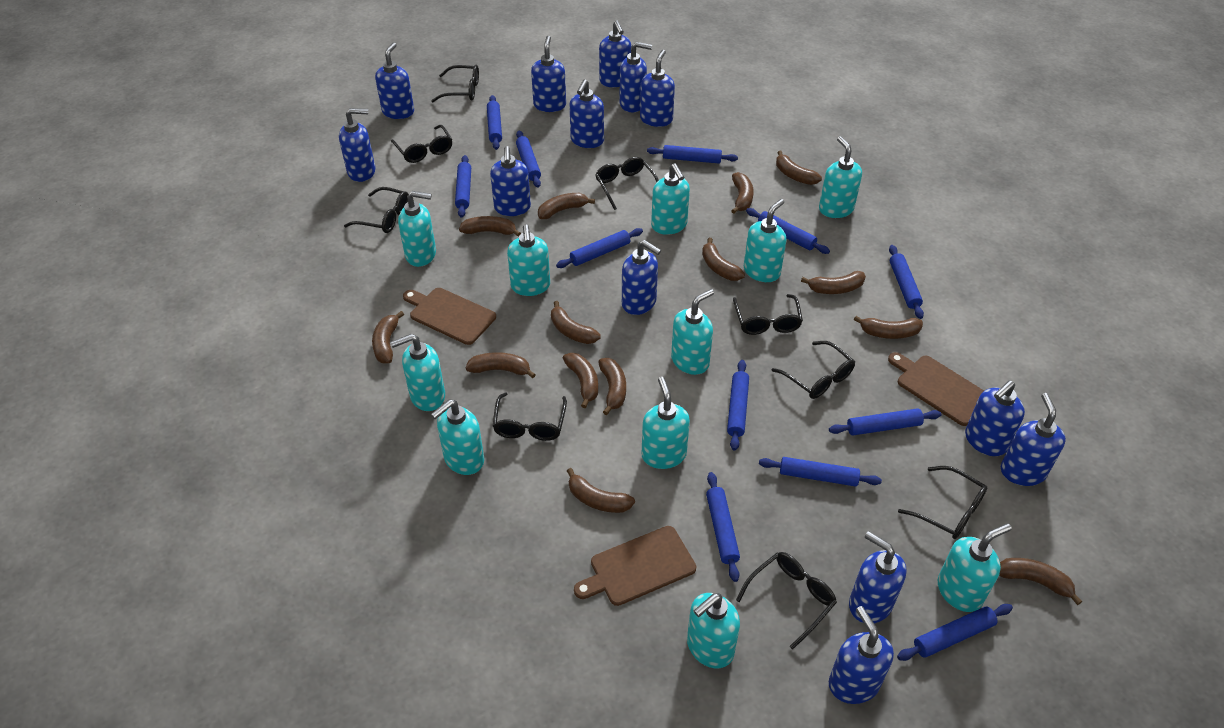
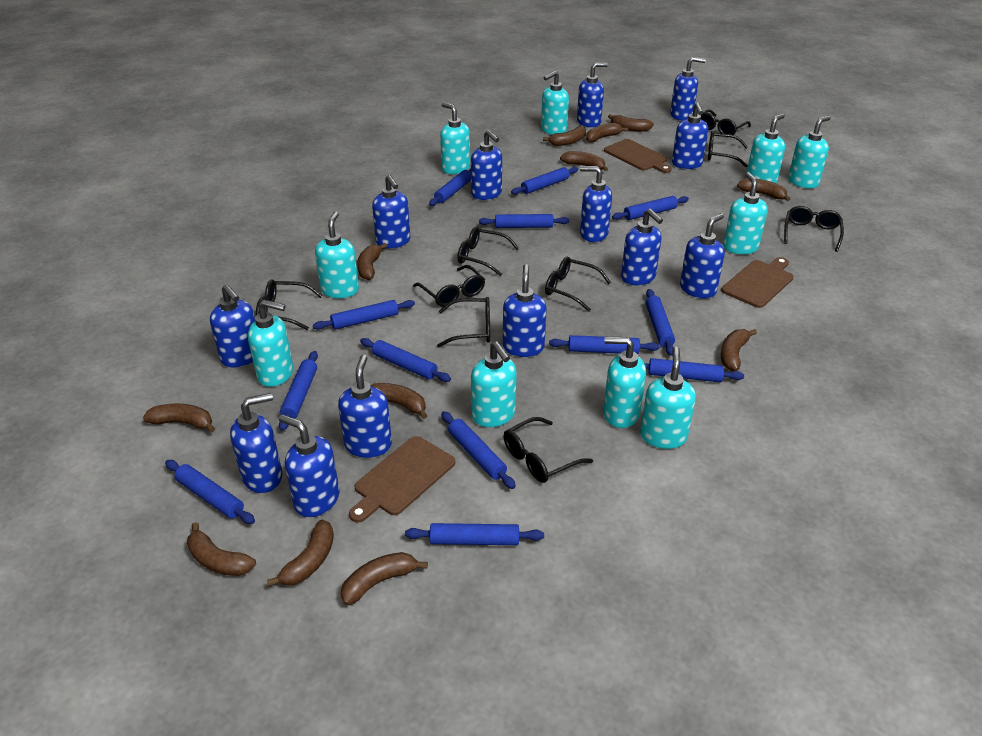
blue rolling pin: [455,155,471,217] [487,95,502,150] [516,131,541,188] [556,228,643,268] [647,145,738,164] [706,472,740,582] [727,360,749,451] [746,208,830,254] [759,457,882,487] [829,408,941,436] [889,245,924,319] [897,604,1013,661] = 12 -> [165,460,255,524] [279,351,318,431] [313,300,415,330] [360,338,451,382] [405,523,544,545] [429,168,471,206] [441,411,516,489] [479,214,569,228] [511,167,578,195] [549,335,659,354] [612,196,689,220] [644,358,744,382] [646,289,675,356] = 13
brown banana: [372,311,404,364] [459,216,521,237] [465,352,536,378] [538,193,595,219] [551,301,601,344] [563,353,598,408] [567,468,635,513] [598,358,626,415] [702,238,745,281] [731,172,754,214] [776,151,822,185] [801,271,866,294] [854,316,923,339] [999,558,1082,605] = 14 -> [143,404,215,433] [187,522,256,576] [267,520,334,587] [341,552,428,605] [357,243,387,280] [370,383,427,419] [543,126,586,146] [560,151,608,171] [586,123,628,142] [608,114,654,132] [721,329,757,371] [737,178,790,201] = 12
turquoise soap dispenser: [390,334,445,411] [398,191,436,267] [431,399,484,475] [507,224,550,296] [642,377,690,469] [651,163,690,235] [671,289,714,375] [687,593,740,668] [744,199,787,282] [819,136,862,218] [938,523,1012,612] = 11 -> [248,300,293,387] [315,211,359,298] [440,102,470,174] [471,341,517,427] [541,71,569,135] [603,337,646,428] [640,347,696,449] [723,172,768,254] [746,113,785,183] [788,116,831,189] = 10

